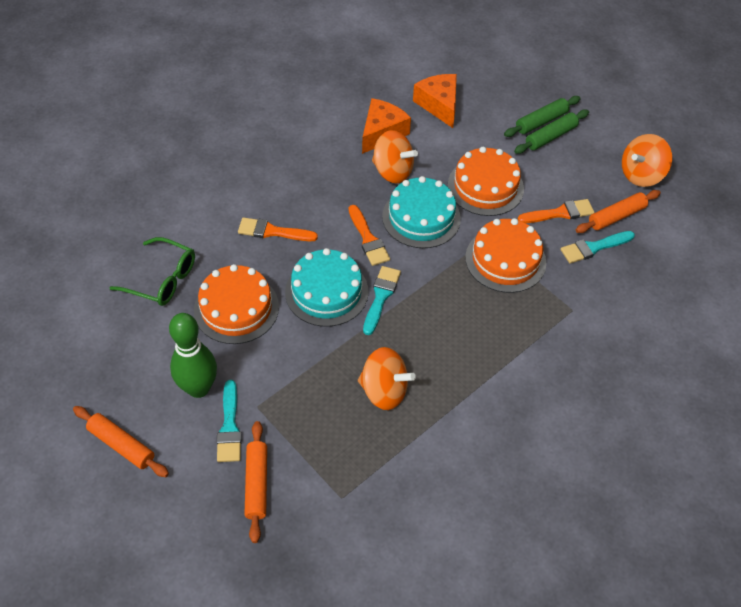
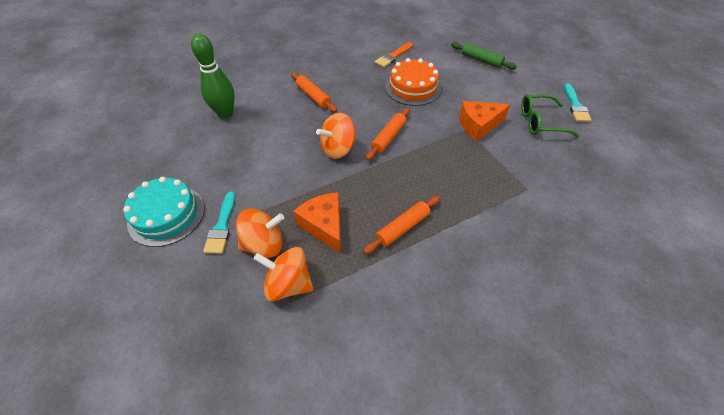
green rolling pin: [504,96,581,137] [514,110,589,154] = 2 -> [451,42,517,70] = 1
orange brush: [238,217,318,241] [348,205,390,266] [517,199,594,223] = 3 -> [375,42,413,68] = 1
orange cake: [194,264,279,344] [448,147,524,216] [465,218,546,293] = 3 -> [385,58,441,106] = 1
turquoise brush: [217,380,242,462] [363,266,401,335] [560,231,635,264] = 3 -> [203,192,236,254] [564,84,591,122] = 2
turquoise cake: [285,248,368,327] [382,176,461,248] = 2 -> [123,177,205,247] = 1

